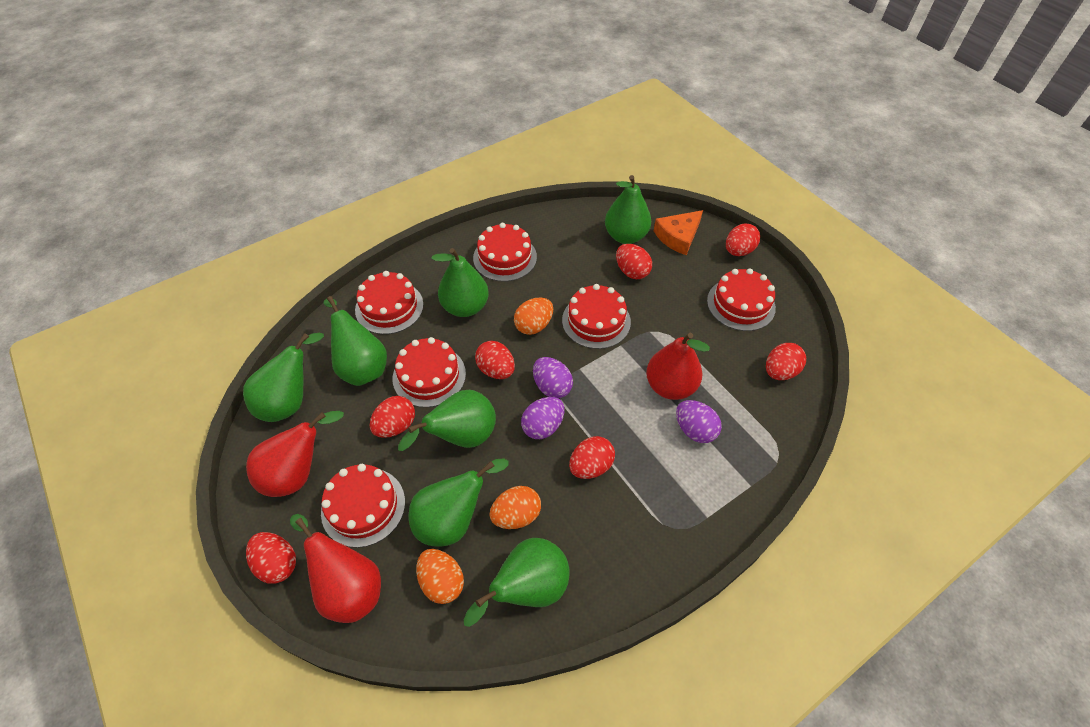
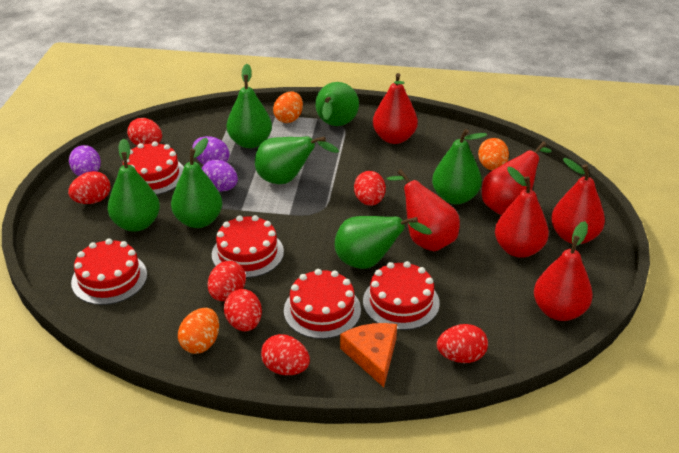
red cake: [321,464,405,548] [355,271,424,334] [393,337,466,408] [473,223,537,282] [562,284,631,349] [707,268,776,331] = 6 -> [71,239,147,305] [123,141,184,195] [212,215,284,278] [284,269,361,339] [363,261,440,330] = 5
red pear: [246,411,344,497] [290,514,381,623] [646,332,710,400] = 3 -> [373,73,418,144] [387,169,460,251] [482,141,551,215] [495,167,549,258] [534,221,593,321] [551,158,605,244] = 6

